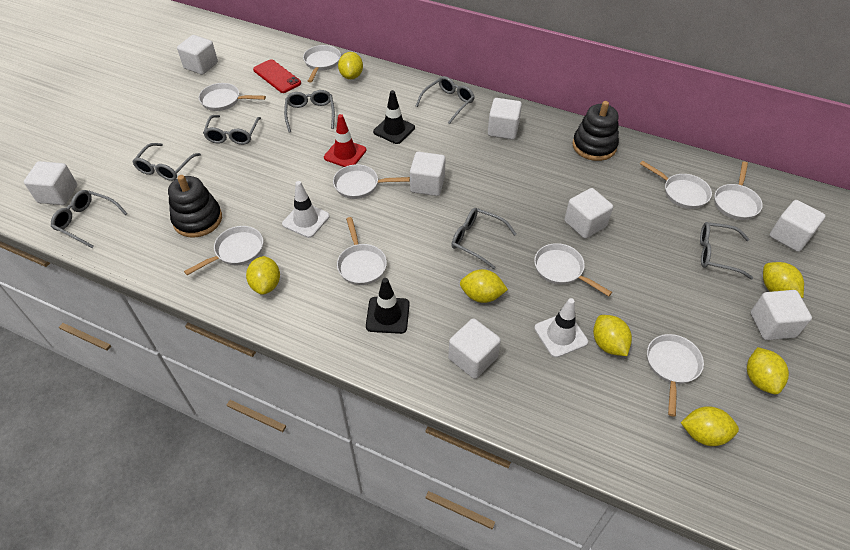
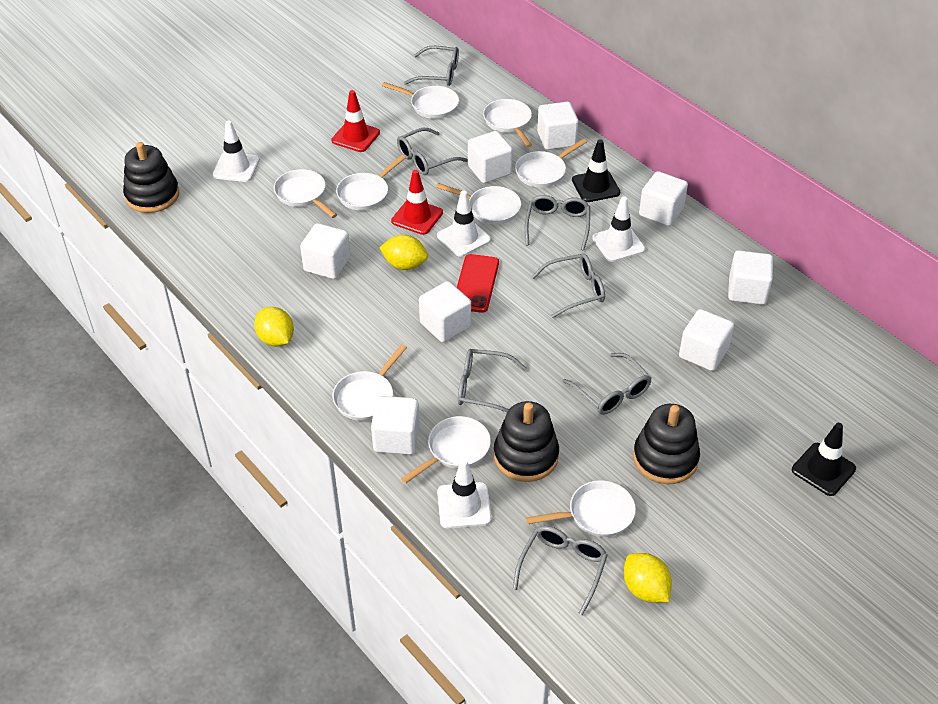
black stacking toy: [168,175,222,238] [572,101,619,161] = 2 -> [123,142,179,213] [494,401,559,482] [633,404,700,484] = 3
red traffic cone: [324,114,367,167] = 1 -> [331,90,380,152] [391,170,443,235] = 2
white traffic cone: [282,181,330,238] [534,298,588,358] = 2 -> [213,120,260,182] [437,191,491,257] [437,459,491,528] [592,196,645,262] = 4
yellow lemon: [246,256,280,295] [338,52,363,79] [460,269,508,303] [593,315,632,356] [681,406,739,446] [747,347,789,395] [763,262,804,298] = 7 -> [254,307,294,346] [379,235,428,270] [624,553,672,603] = 3

